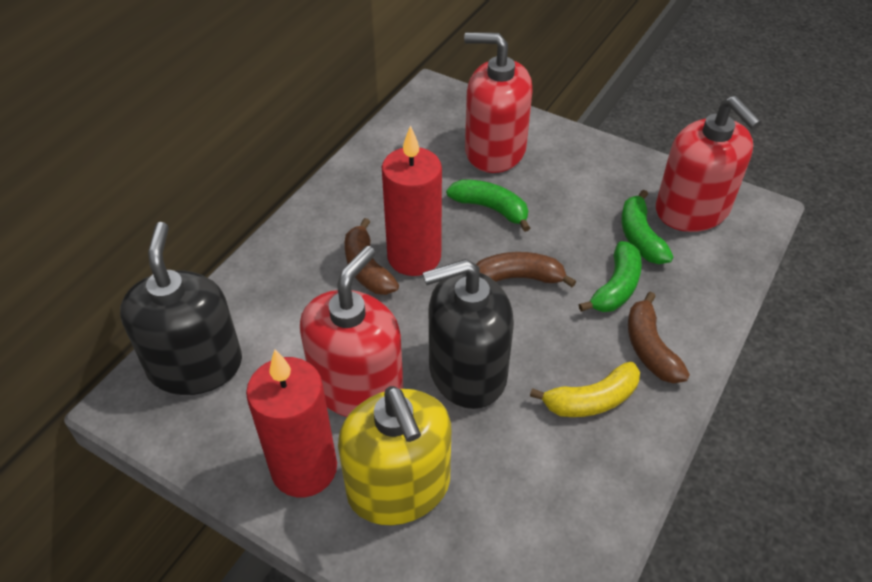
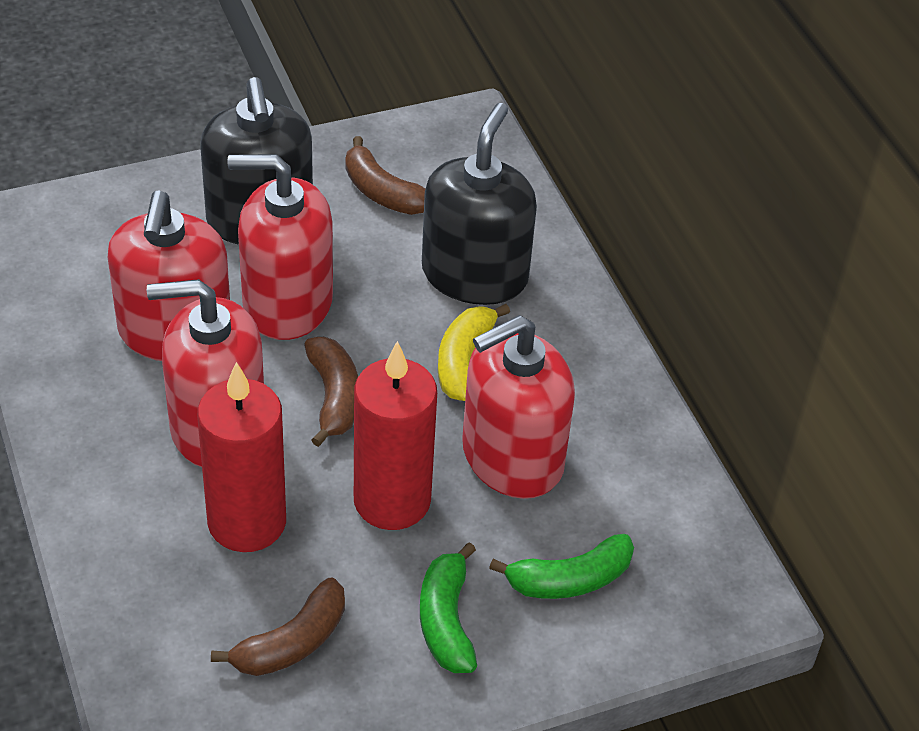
green banana: [446,180,530,232] [579,241,642,312] [621,190,673,264] = 3 -> [420,542,477,673] [489,534,634,599] = 2
red soap dispenser: [300,246,403,417] [464,32,533,173] [656,96,761,232] = 3 -> [108,190,230,361] [147,279,264,467] [227,154,333,340] [462,315,575,499] = 4
yellow soap dispenser: [338,386,451,525] = 1 -> none = 0

